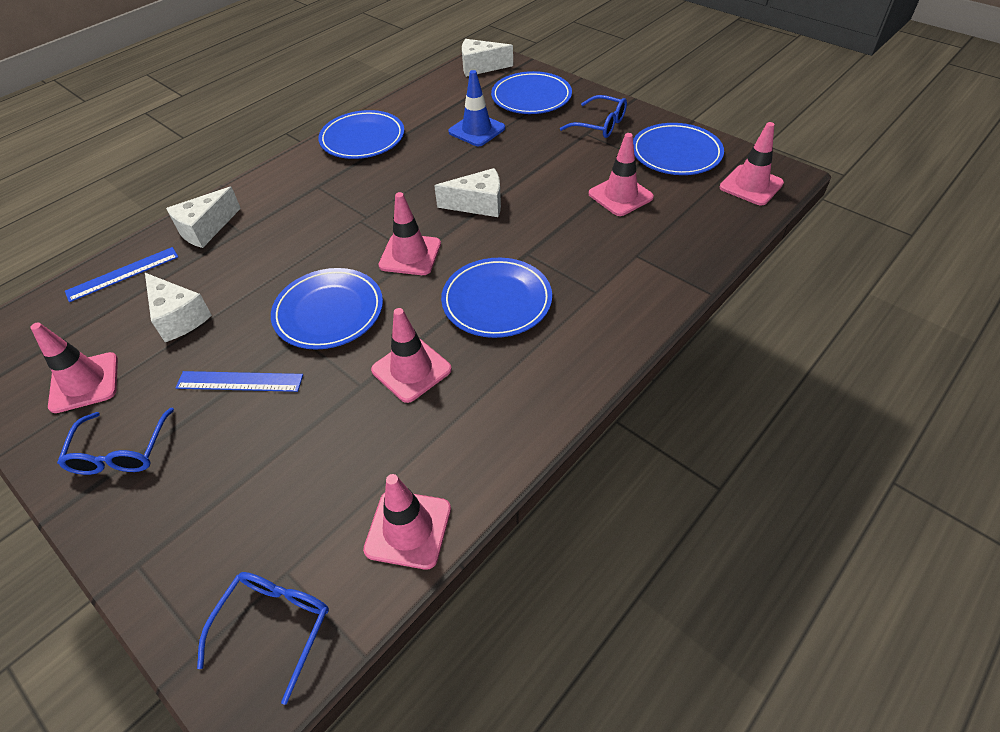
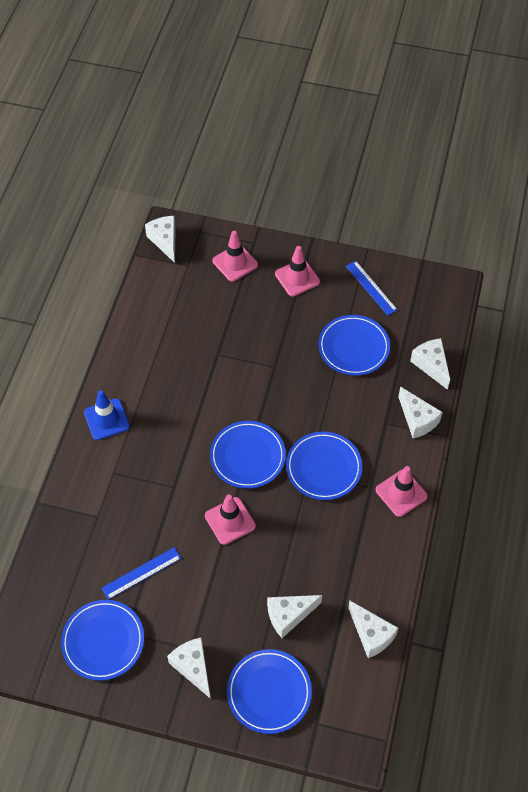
blue glasses: [57,408,174,475] [197,572,329,705] [560,95,627,138] = 3 -> none = 0
pink traffic cone: [30,322,118,413] [363,474,451,570] [371,308,452,403] [379,192,441,275] [589,133,654,216] [720,122,784,205] = 6 -> [205,495,256,545] [212,231,258,282] [275,246,320,297] [376,466,428,517] = 4
white cheese: [145,273,212,342] [166,187,241,248] [434,168,501,217] [462,39,513,77] = 4 -> [145,216,176,263] [167,637,211,699] [267,595,322,638] [348,601,398,658] [398,387,443,439] [410,338,450,390] = 6

